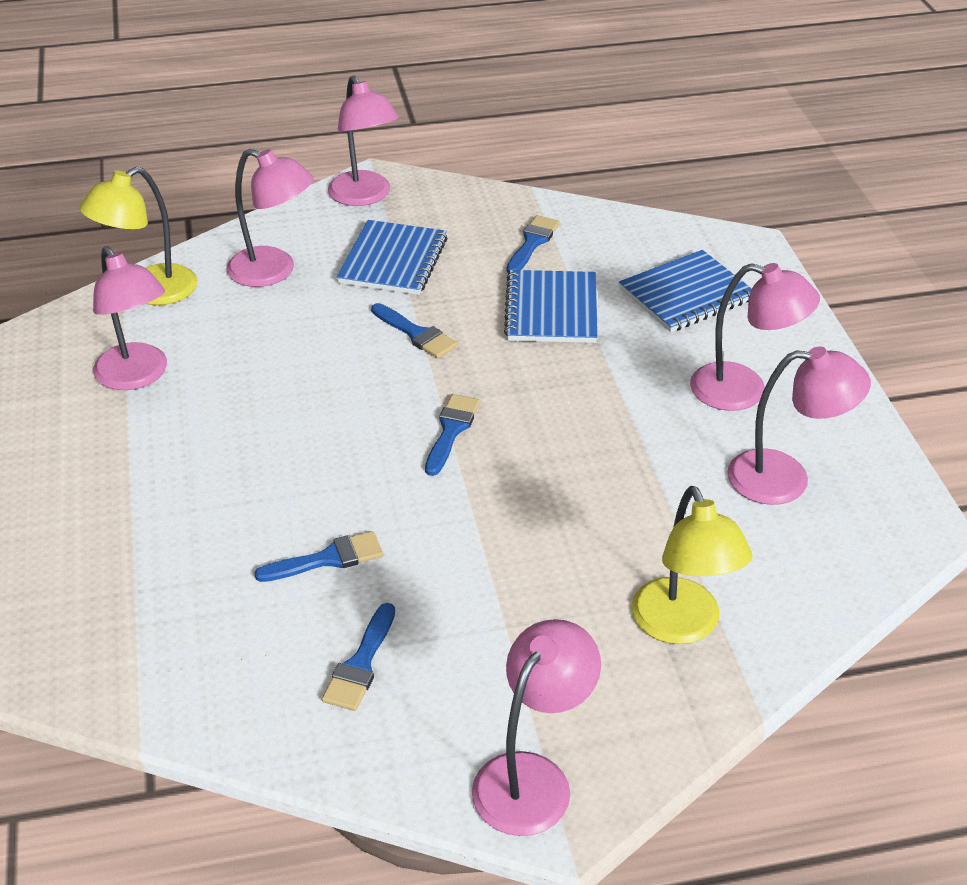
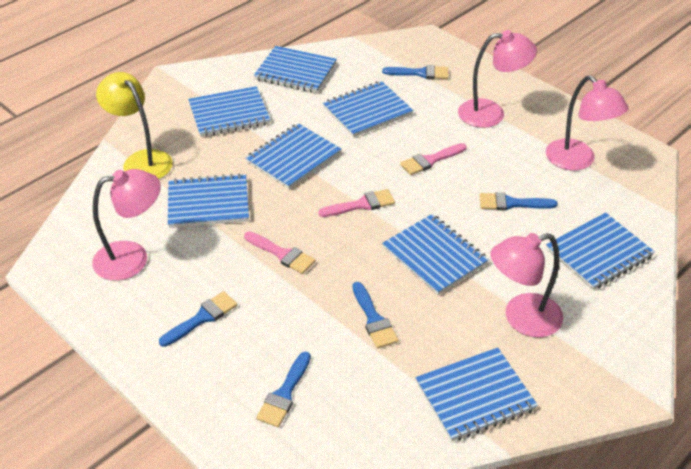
blue notebook: [337,220,448,295] [504,270,598,343] [619,250,752,332] = 3 -> [168,173,249,228] [188,86,271,137] [245,123,341,189] [254,46,337,93] [323,81,413,137] [382,214,489,295] [415,347,538,441] [546,213,655,290] = 8
pink brush: none = 0 -> [244,231,315,274] [318,189,395,217] [400,143,467,175] = 3
pink lamp: [93,246,167,390] [226,149,314,287] [328,75,399,206] [472,619,601,836] [690,263,820,411] [727,346,871,505] = 6 -> [92,169,161,281] [458,30,537,128] [490,233,563,337] [546,75,628,171] = 4
yellow lamp: [79,167,197,305] [632,486,753,644] = 2 -> [96,72,173,179] = 1

